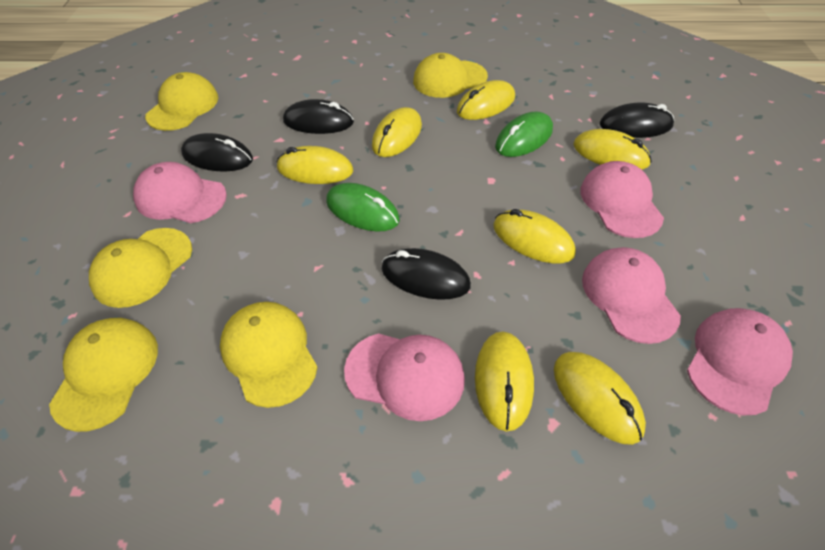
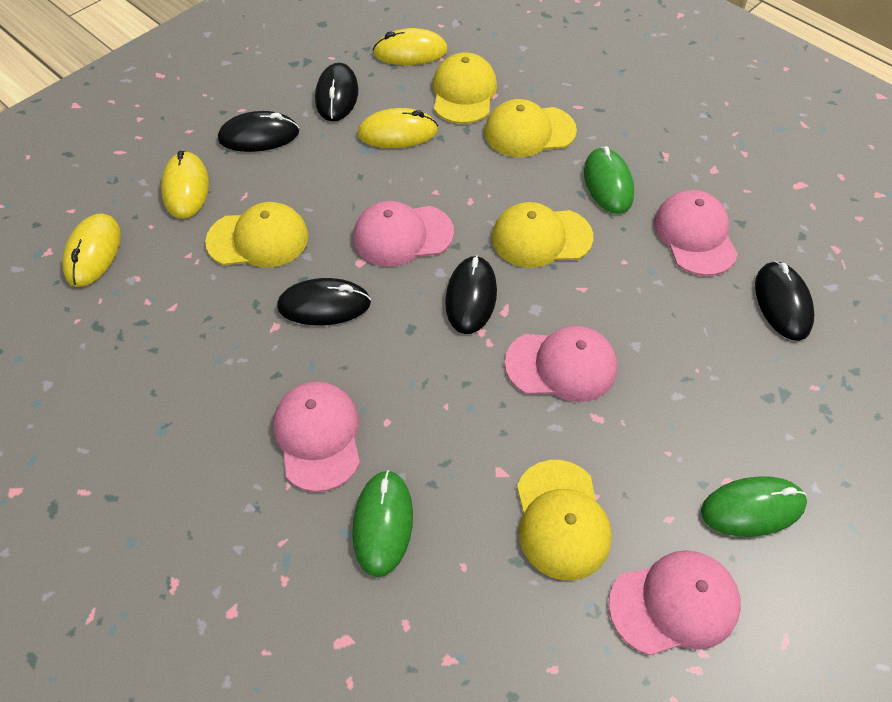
black mouse: [181,133,253,171] [283,99,354,134] [382,248,471,300] [600,102,674,138] = 4 -> [218,111,299,152] [277,278,371,325] [315,63,358,122] [445,255,497,334] [755,261,814,341] = 5
green mouse: [326,183,400,232] [495,112,553,157] = 2 -> [352,470,413,577] [584,146,634,214] [701,476,807,537] = 3
yellow mouse: [276,146,353,184] [372,107,422,157] [457,80,515,120] [475,331,534,432] [493,209,576,263] [554,352,646,445] [573,129,652,169] = 7 -> [62,213,121,287] [161,151,209,219] [357,108,438,148] [373,28,448,65] = 4

